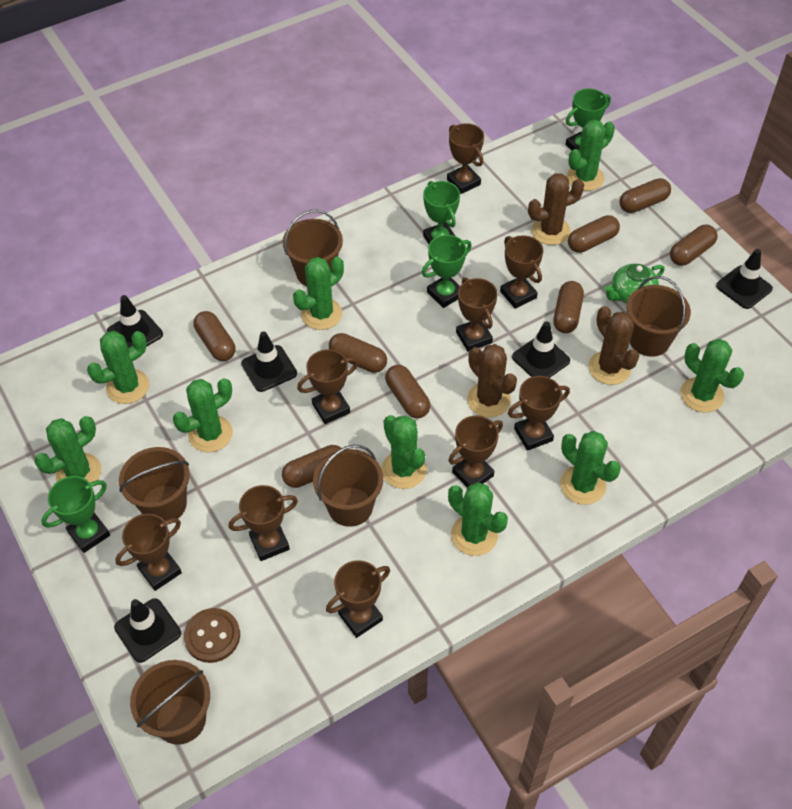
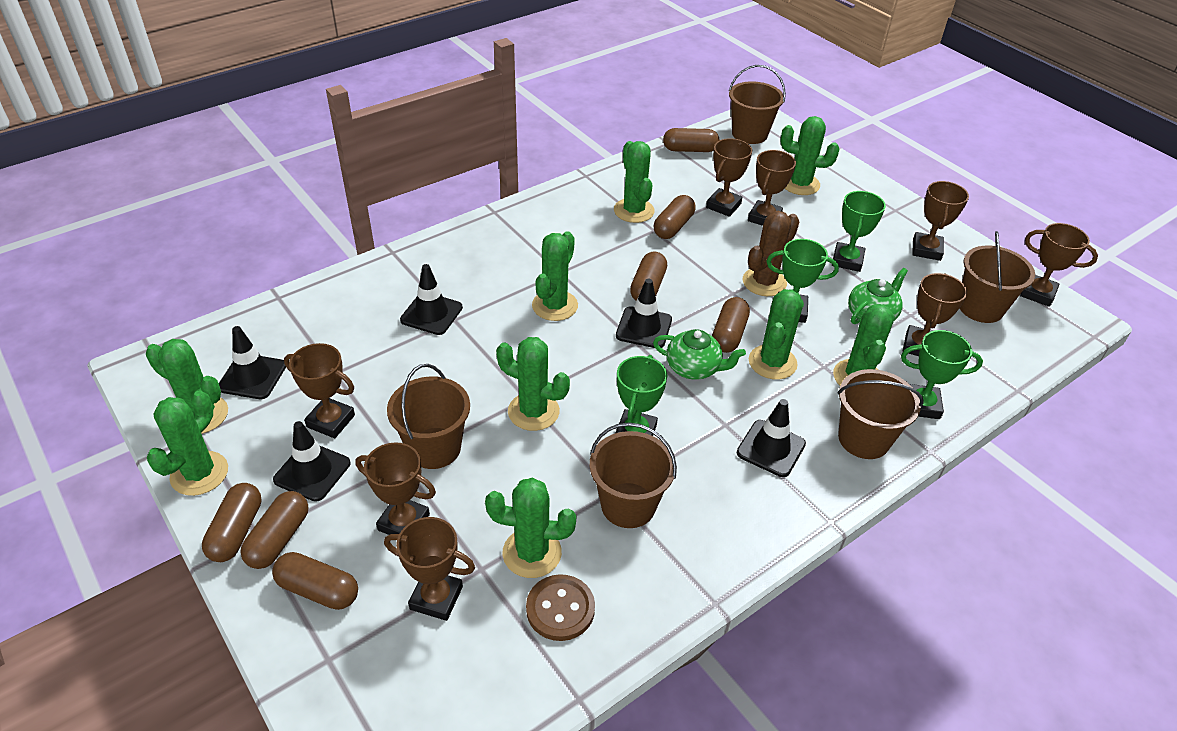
brown cactus: [467,344,517,417] [528,173,584,245] [588,306,639,385] = 3 -> [743,211,799,296] = 1
brown capsule: [194,311,235,361] [282,445,342,488] [329,333,387,373] [385,365,430,418] [553,281,584,333] [568,215,620,253] [619,178,671,213] [670,225,718,266] = 8 -> [202,483,262,562] [240,491,308,569] [272,552,358,610] [630,252,667,301] [654,195,695,239] [663,128,719,152] [712,297,750,353] = 7
brown trophy: [115,514,182,591] [228,485,298,561] [297,349,358,424] [326,560,390,638] [447,123,484,194] [448,416,503,487] [456,278,498,352] [500,235,543,309] [508,376,570,451] = 9 -> [284,343,355,438] [356,442,436,535] [384,517,475,621] [706,138,752,217] [748,150,796,226] [903,273,967,356] [912,181,969,261] [1020,223,1098,307] = 8
green teapot: [604,264,665,304] = 1 -> [653,329,746,380] [848,268,908,324] = 2

